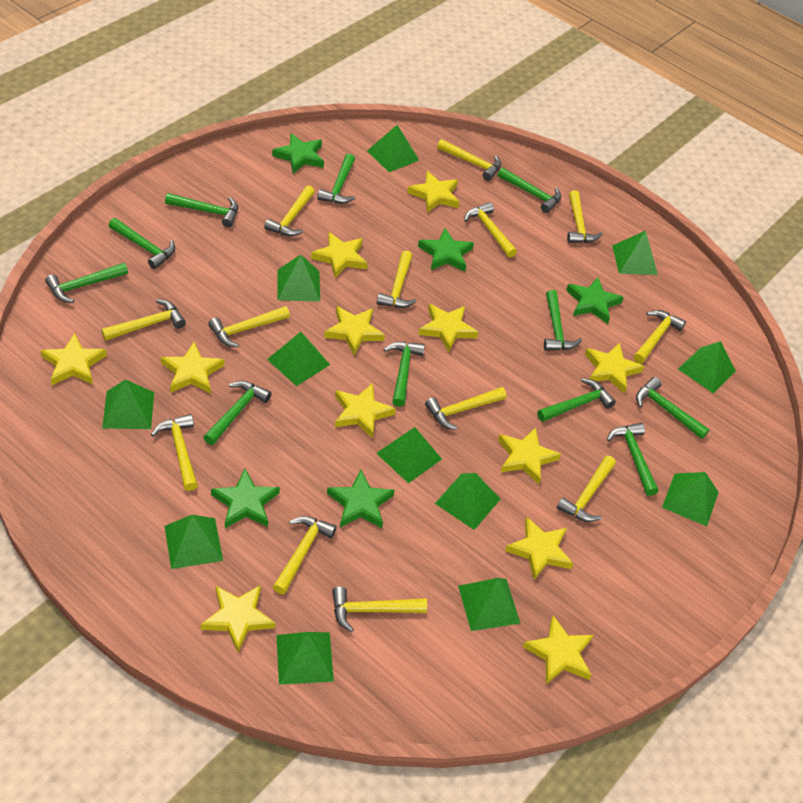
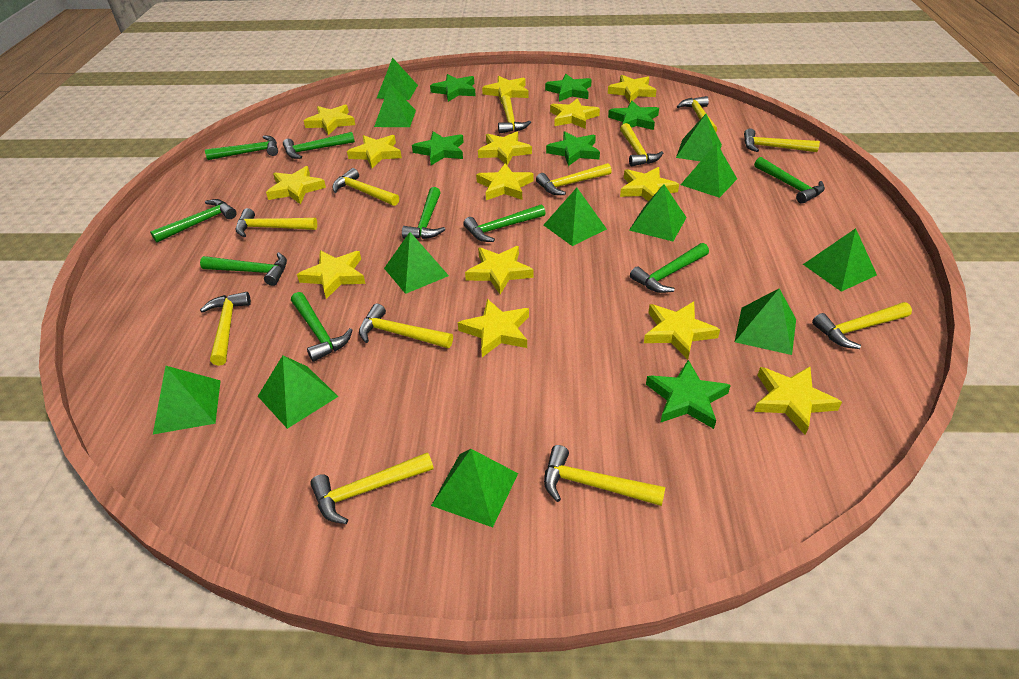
green hammer: [45,263,128,303] [109,218,175,269] [165,193,238,227] [204,381,272,445] [317,154,355,204] [384,342,425,407] [498,167,561,213] [537,378,616,422] [544,290,582,351] [607,423,658,496] [636,377,709,439] = 11 -> [150,199,236,243] [200,252,287,286] [205,135,278,160] [283,132,355,159] [291,292,353,362] [402,187,445,239] [463,204,545,242] [630,243,709,293] [754,157,825,204] = 9
green star: [211,469,280,528] [272,133,324,173] [327,469,395,528] [418,228,474,272] [566,277,624,324] = 5 -> [412,131,464,165] [430,74,476,102] [545,74,592,102] [546,131,600,166] [608,101,659,130] [646,360,731,429] = 6
yellow hammer: [101,299,186,341] [151,414,198,491] [208,306,290,348] [264,186,315,236] [273,516,337,594] [332,587,427,632] [377,251,417,308] [425,387,507,430] [437,139,501,181] [464,202,517,258] [557,456,616,522] [567,190,602,243] [634,310,686,364] = 13 -> [200,292,251,366] [236,208,317,237] [310,452,434,524] [332,168,399,206] [359,304,453,348] [498,95,531,133] [536,163,612,195] [544,445,665,506] [620,123,663,167] [677,96,717,132] [744,129,820,152] [812,302,912,349] = 12
yellow star: [40,333,107,385] [161,342,225,394] [201,585,275,652] [311,232,368,278] [324,306,385,355] [335,383,396,438] [407,171,459,213] [418,304,478,352] [498,427,561,484] [505,517,574,580] [523,615,593,684] [585,342,644,394] = 12 -> [266,166,326,204] [297,250,365,299] [304,105,355,135] [347,135,402,168] [458,299,529,357] [465,246,533,295] [476,163,534,200] [478,131,532,165] [482,76,529,104] [550,98,600,129] [608,75,656,103] [620,167,679,202] [644,302,720,360] [754,367,842,435] = 14

